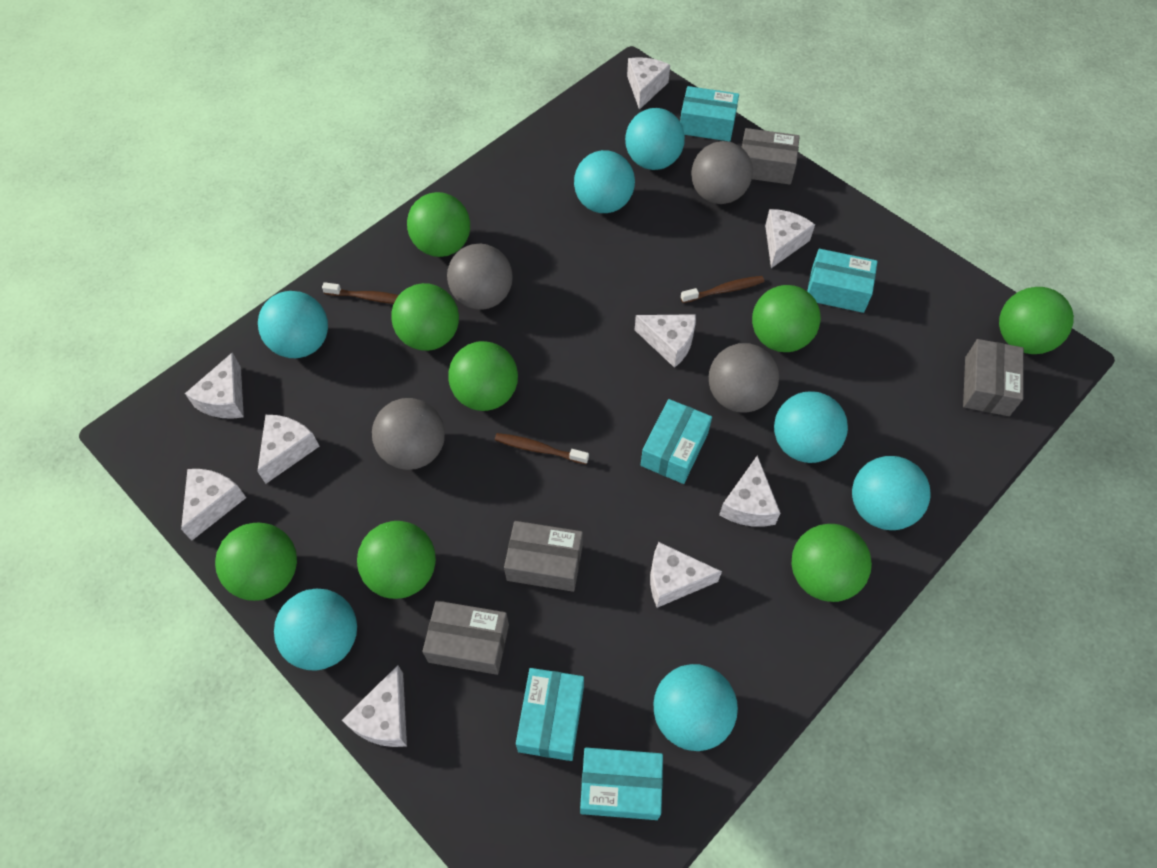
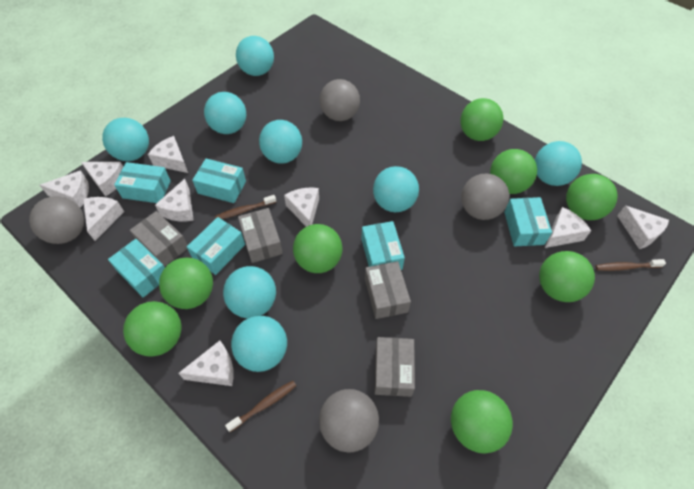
turquoise ball: [258,291,328,358] [274,589,357,671] [574,150,635,213] [625,108,685,170] [654,664,738,751] [774,391,848,463] [852,456,931,530] = 7 -> [102,118,149,161] [204,92,246,134] [223,266,276,318] [231,316,287,372] [236,36,274,76] [259,120,302,164] [373,166,419,212] [535,141,582,186] = 8
turquoise box: [516,668,584,761] [580,747,663,820] [641,399,712,484] [680,86,739,142] [807,249,878,313] = 5 -> [108,239,165,298] [114,162,171,203] [187,217,245,275] [192,158,246,203] [361,221,405,270] [504,197,552,247] = 6

